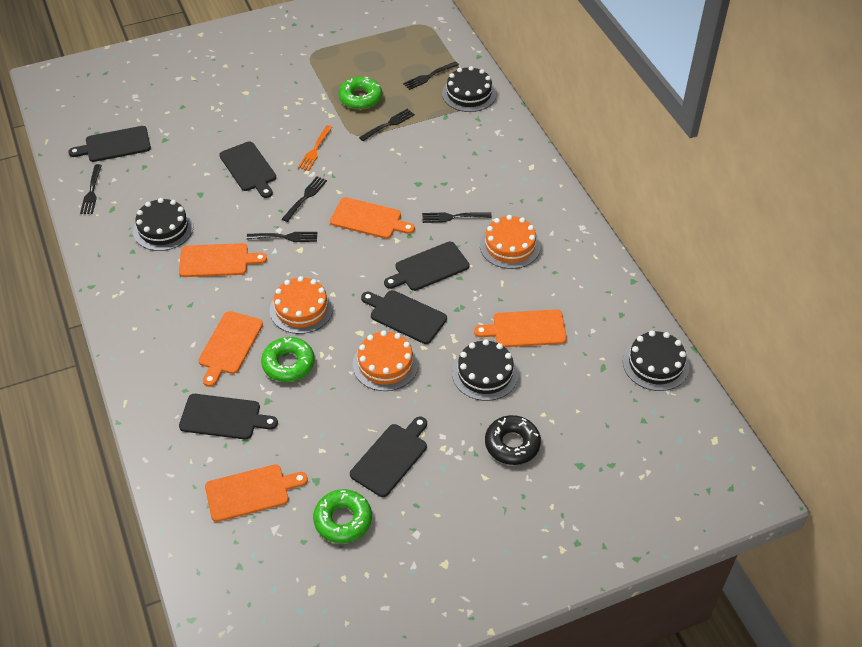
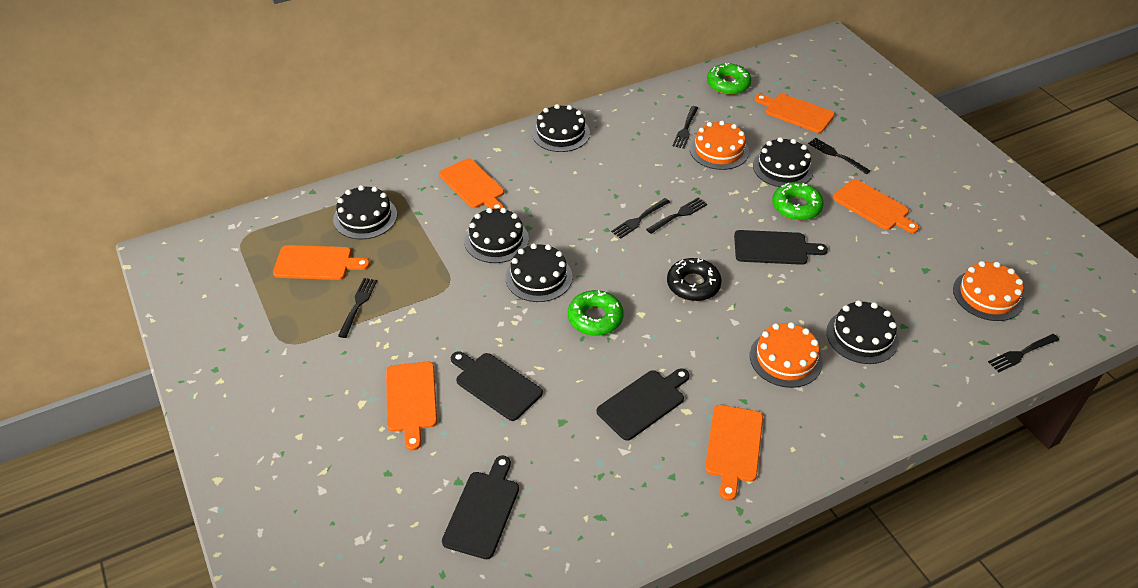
black cake: [133,198,194,251] [442,66,496,112] [452,339,519,401] [623,331,689,391] = 4 -> [333,185,397,239] [464,208,529,263] [506,243,572,302] [532,104,590,152] [753,137,814,187] [826,300,899,364] = 6
black cutting board: [68,126,151,162] [179,394,278,439] [219,141,276,198] [350,417,427,497] [361,290,447,344] [384,242,469,291] = 6 -> [442,456,519,559] [451,351,543,421] [596,368,690,441] [734,230,828,265] = 4
orange cutting board: [179,243,267,277] [198,311,263,387] [205,464,308,522] [330,197,415,239] [474,309,567,347] = 5 -> [273,245,370,280] [386,362,437,450] [439,158,504,209] [705,405,763,501] [755,94,835,133] [833,179,919,233] = 6
orange fork: [298,125,333,171] = 1 -> none = 0

